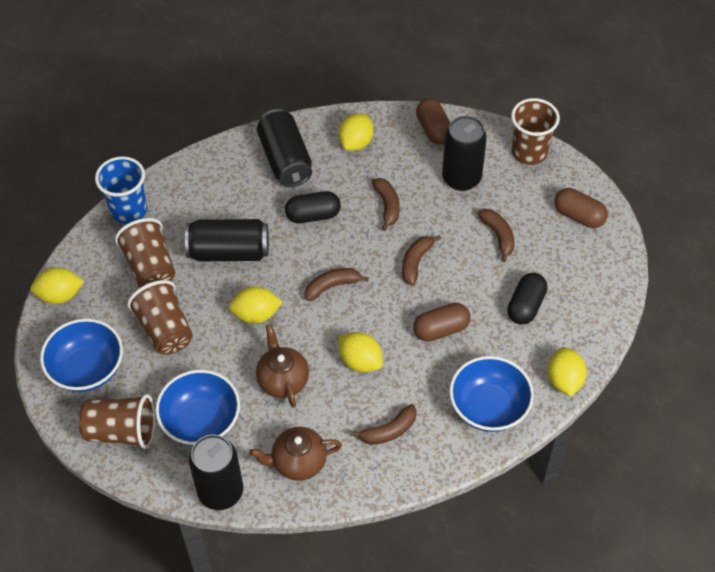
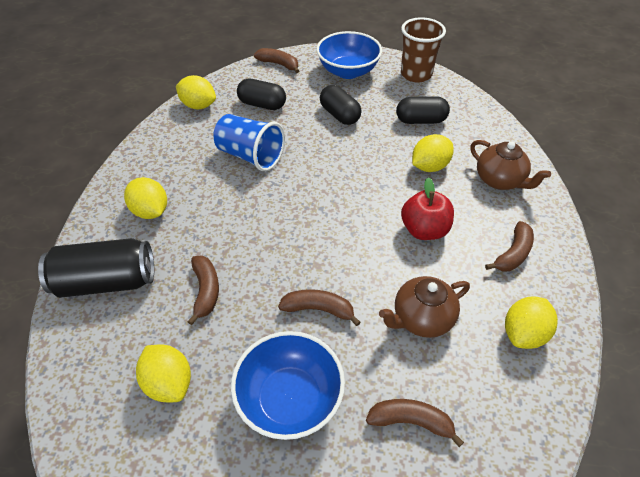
black can: [185,219,269,261] [189,434,243,510] [257,109,312,187] [442,116,487,191] = 4 -> [38,238,154,298] = 1
black capsule: [285,191,341,223] [507,273,547,325] = 2 -> [237,79,286,110] [320,85,362,125] [396,96,450,124] = 3
blue bowl: [40,318,123,392] [155,370,240,446] [449,356,534,432] = 3 -> [231,331,345,440] [316,31,382,79] = 2
brown capsule: [413,303,470,342] [416,99,450,144] [554,188,608,228] = 3 -> none = 0
brown cup: [79,394,155,449] [115,218,175,288] [127,280,193,355] [511,98,560,165] = 4 -> [401,17,446,82] = 1
red apple: none = 0 -> [401,178,454,240] = 1

